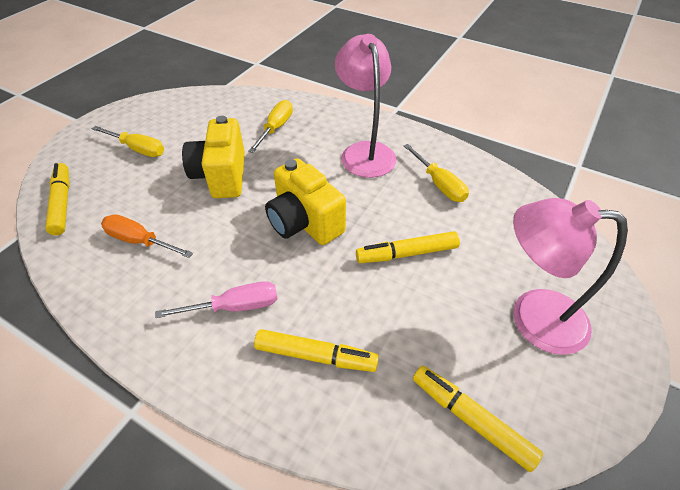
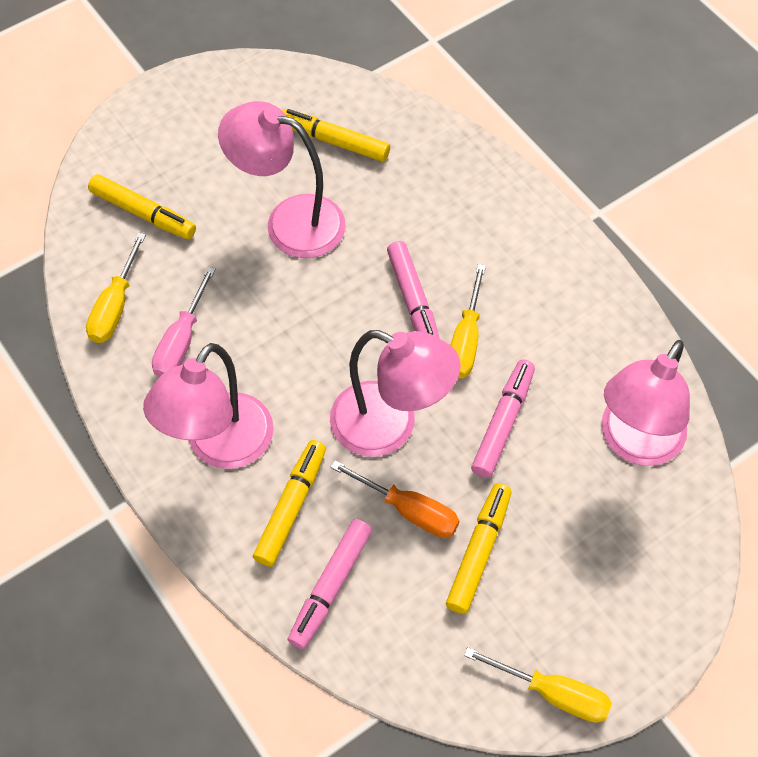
pink lamp: [335,34,397,178] [513,198,628,355] = 2 -> [143,343,274,469] [218,101,346,258] [330,330,461,457] [602,340,690,466] = 4
pink marker: none = 0 -> [288,519,372,649] [387,241,440,339] [471,359,535,478] = 3
yellow camera: [182,116,245,198] [265,158,346,245] = 2 -> none = 0

